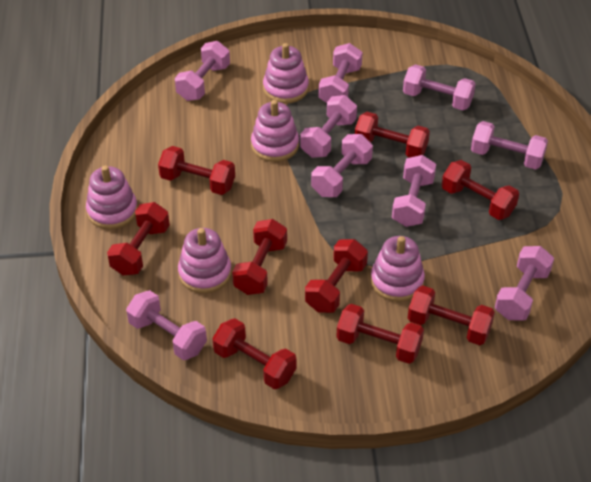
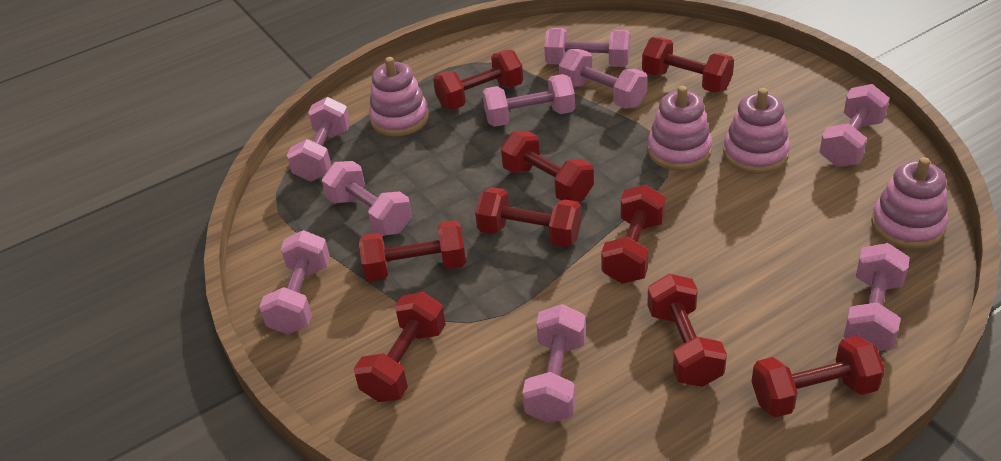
pink stacking toy: [86,166,138,229] [178,228,232,293] [251,100,299,162] [263,43,309,103] [371,236,425,302] = 5 -> [369,57,429,137] [647,86,712,171] [723,88,790,174] [871,157,948,250] = 4

